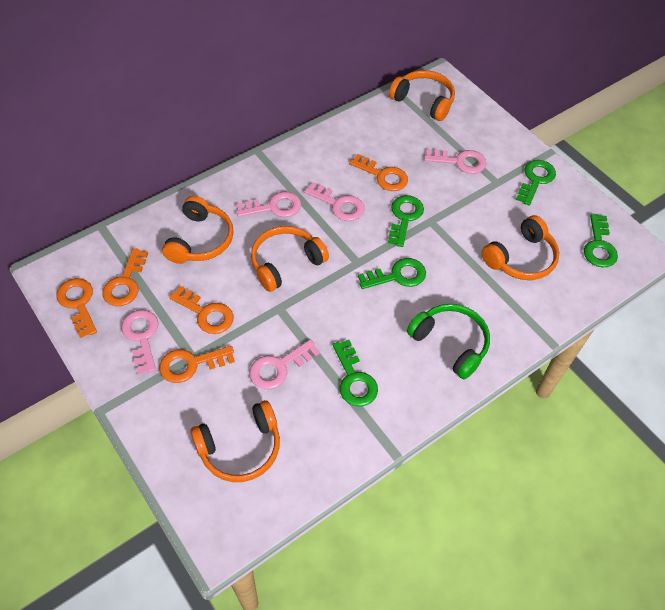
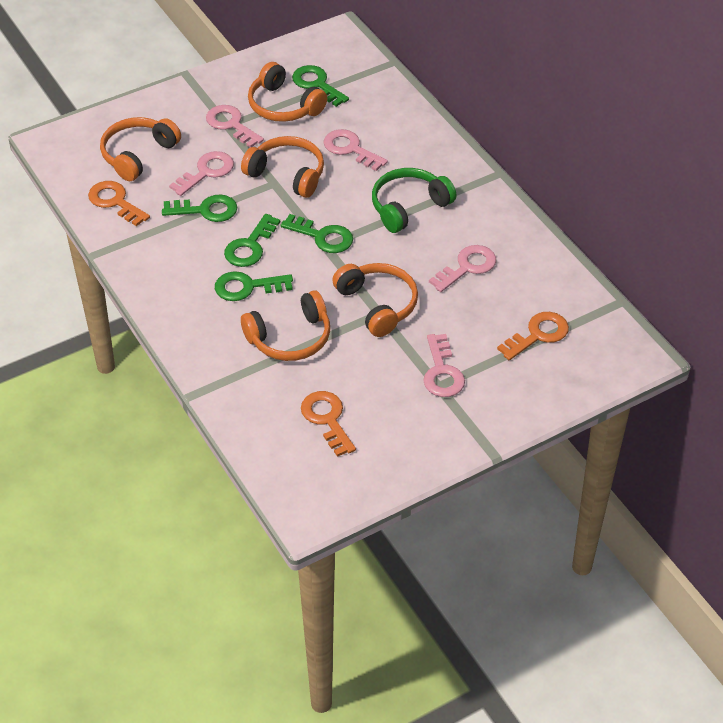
orange key: [56,278,97,338] [102,248,148,306] [159,346,235,383] [169,286,234,334] [349,154,408,191] = 5 -> [88,181,150,226] [301,391,356,457] [497,312,569,360] = 3

